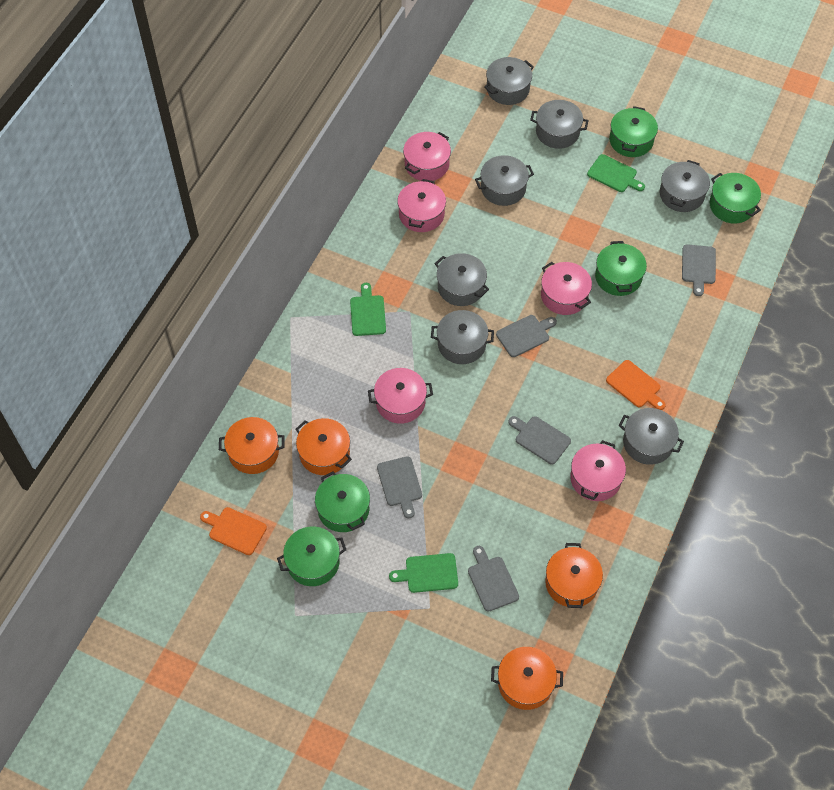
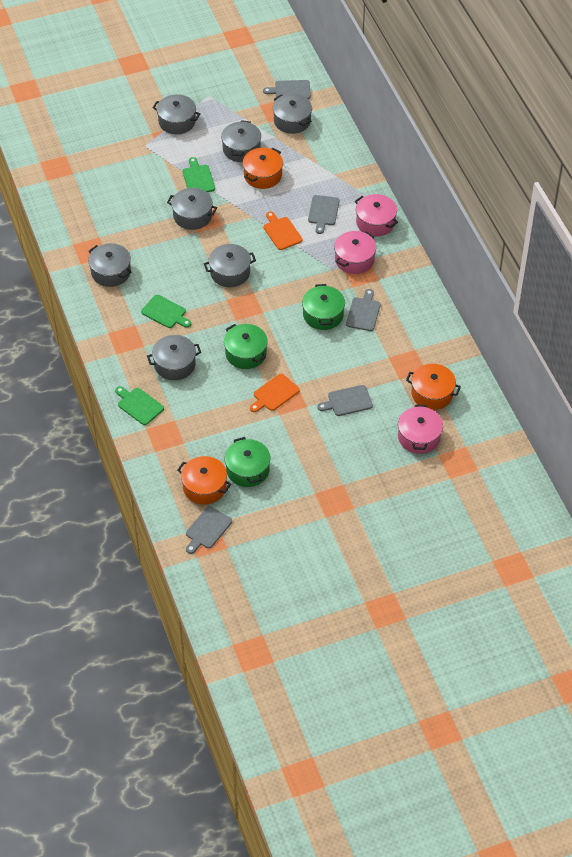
green pot: [277,526,346,586] [315,472,370,532] [595,241,647,296] [609,106,658,157] [710,173,761,223] = 5 -> [224,324,268,369] [225,437,270,487] [302,284,345,330] = 3
orange pot: [219,417,284,474] [296,418,352,475] [491,647,563,710] [545,543,603,608] = 4 -> [177,456,231,505] [243,148,283,189] [406,364,461,410] = 3
pink pot: [368,368,433,424] [397,179,446,232] [403,132,451,181] [541,262,592,315] [570,440,626,501] = 5 -> [334,231,376,274] [355,194,398,236] [398,404,443,454] = 3

